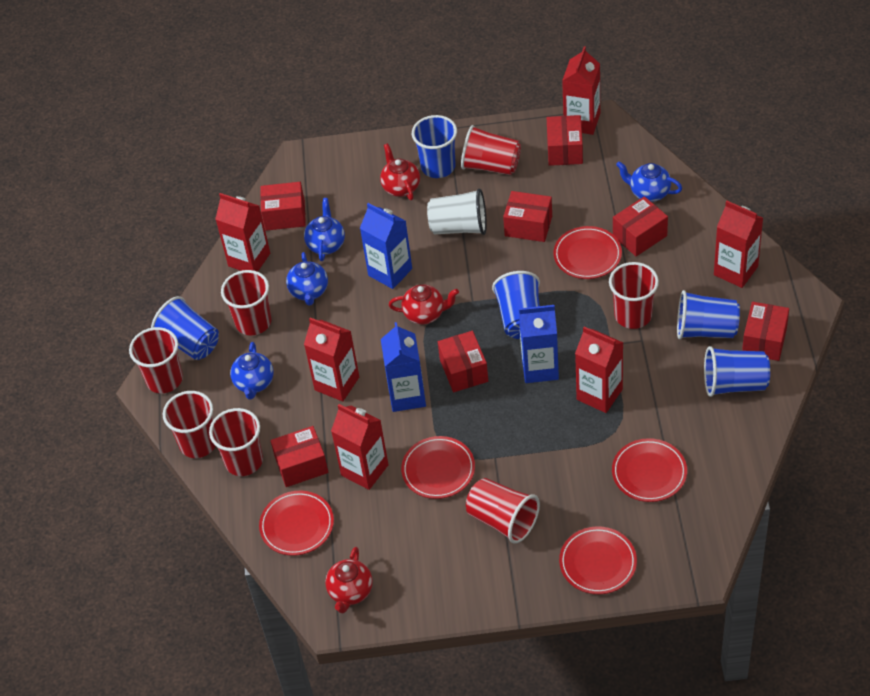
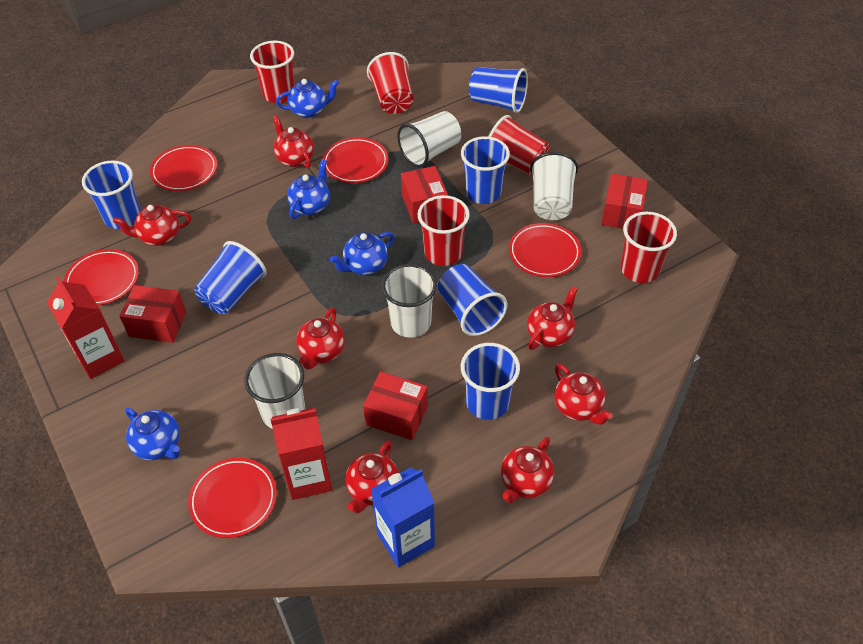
blue carton: [360,203,412,289] [381,322,426,412] [519,305,559,383] = 3 -> [371,467,435,567] = 1
blue cup: [151,296,219,360] [412,115,457,178] [492,271,540,339] [677,290,740,339] [704,346,770,397] = 5 -> [82,160,141,229] [194,241,267,314] [438,264,507,336] [461,136,510,204] [461,343,520,420] [469,67,528,113] = 6
red box: [260,182,306,231] [270,426,329,487] [438,331,488,392] [503,191,552,242] [547,115,583,166] [613,196,668,256] [742,302,789,361] = 7 -> [119,285,186,343] [363,371,428,440] [401,166,448,224] [601,174,648,229] = 4
red carton: [215,193,270,272] [304,317,359,401] [331,404,388,490] [562,46,600,135] [575,327,623,413] [714,201,763,288] = 6 -> [47,277,125,379] [270,408,332,500] = 2
red cup: [129,327,183,393] [163,391,215,458] [209,408,263,476] [221,270,272,335] [461,125,521,175] [466,478,540,544] [609,262,659,329] = 7 -> [250,41,295,103] [367,52,414,114] [417,195,470,266] [488,115,550,175] [621,212,677,283] = 5
red teapot: [325,547,373,613] [380,143,420,200] [389,285,459,324] = 3 -> [113,204,191,246] [273,115,314,168] [296,308,345,370] [345,440,398,513] [501,437,554,504] [527,286,578,350] [554,364,613,425] = 7
white cup: [427,188,487,235] = 1 -> [244,353,305,429] [381,264,437,338] [397,111,461,168] [530,152,578,220] = 4

